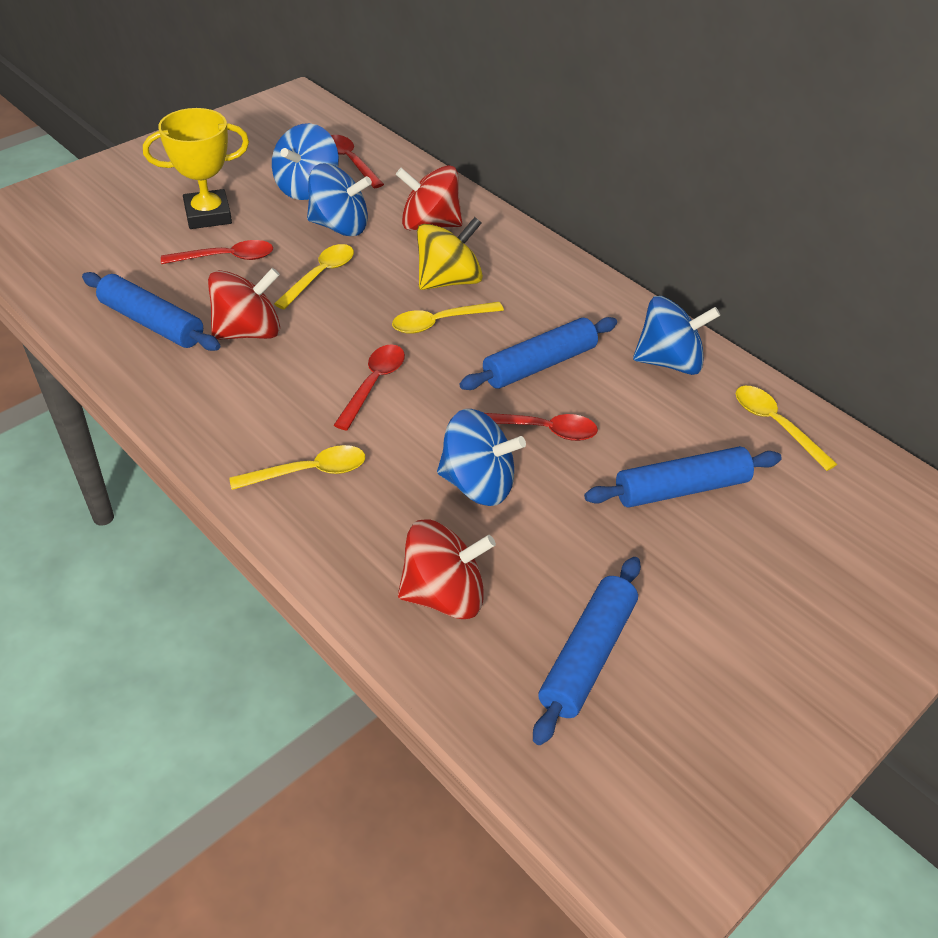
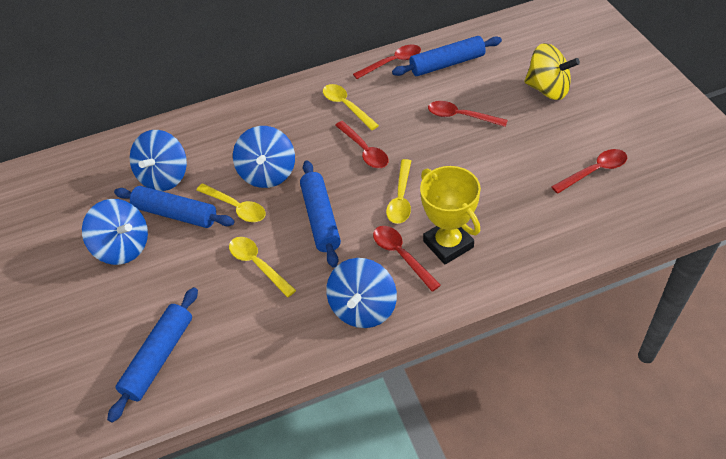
red spinning top: [208,268,280,340] [396,165,462,231] [398,519,496,619] = 3 -> none = 0
red spoon: [161,240,273,264] [331,135,384,188] [334,344,405,431] [485,413,598,441] = 4 -> [335,121,388,168] [353,45,421,79] [373,226,441,292] [428,101,508,127] [551,149,627,194] = 5

